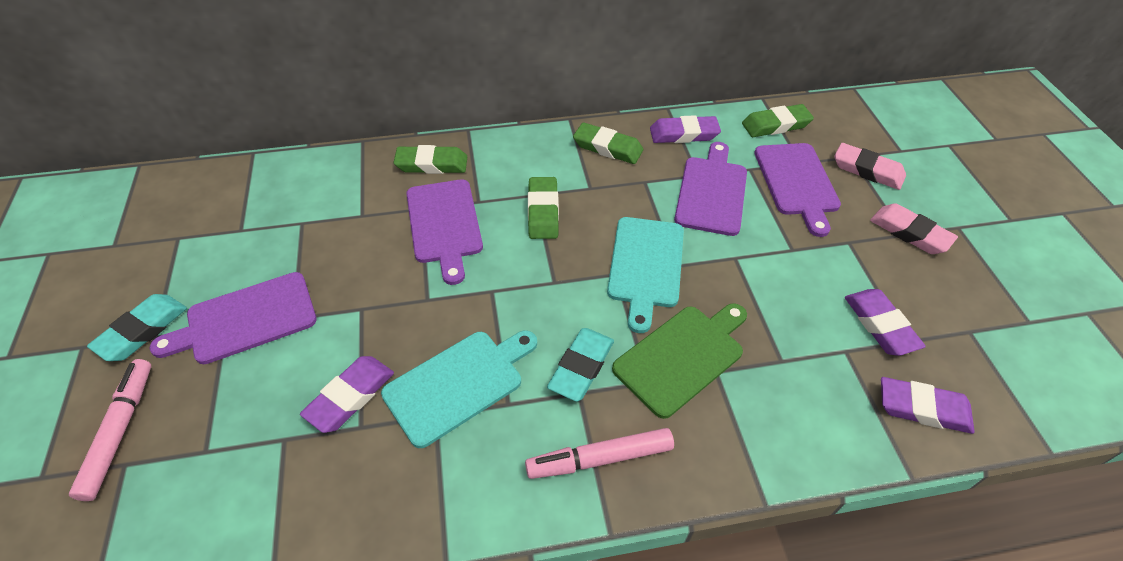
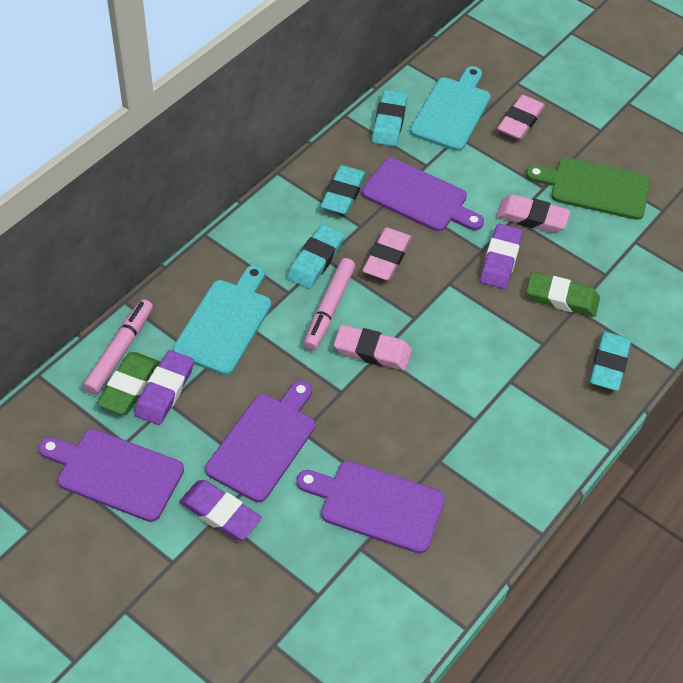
green eraser: [393,145,467,174] [528,177,559,239] [573,122,643,164] [742,104,814,137] = 4 -> [97,352,159,414] [526,272,600,317] = 2
pink eraser: [834,143,906,190] [870,203,958,254] = 2 -> [334,324,412,371] [362,227,412,281] [496,194,570,233] [497,95,545,140] = 4
purple eraser: [300,356,394,433] [650,115,721,143] [845,289,926,356] [881,377,975,434] = 4 -> [134,350,194,425] [179,480,262,540] [480,224,523,289] = 3
turquoise eraser: [87,294,187,361] [547,328,614,402] = 2 -> [287,224,345,289] [320,165,366,215] [372,90,408,147] [590,331,631,391] = 4

